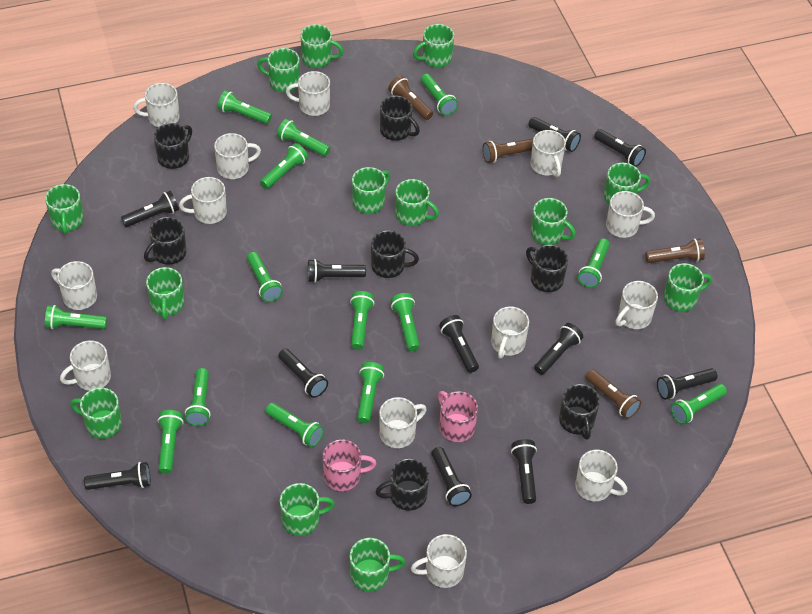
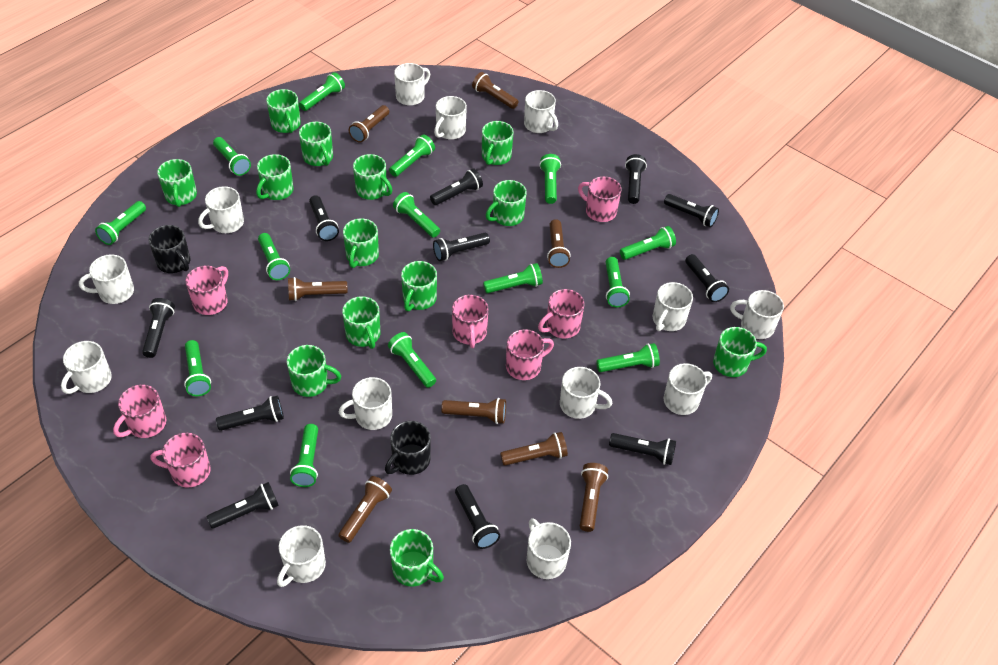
black mug: [144,217,186,265] [154,123,192,169] [371,230,419,278] [375,458,429,511] [380,96,420,141] [526,244,568,292] [559,384,600,440] = 7 -> [149,225,190,273] [385,421,431,475] = 2
brown flashlight: [388,76,433,120] [482,138,533,163] [586,369,641,419] [645,238,705,263] = 4 -> [288,277,348,301] [339,476,392,543] [349,105,389,142] [441,398,506,424] [472,72,519,109] [500,432,568,466] [547,219,570,268] [580,463,608,532] = 8
pink mug: [323,439,377,491] [438,391,478,442] = 2 -> [113,384,166,438] [151,432,211,487] [185,266,228,315] [452,295,488,348] [506,329,554,380] [538,289,585,338] [578,176,621,222] = 7

